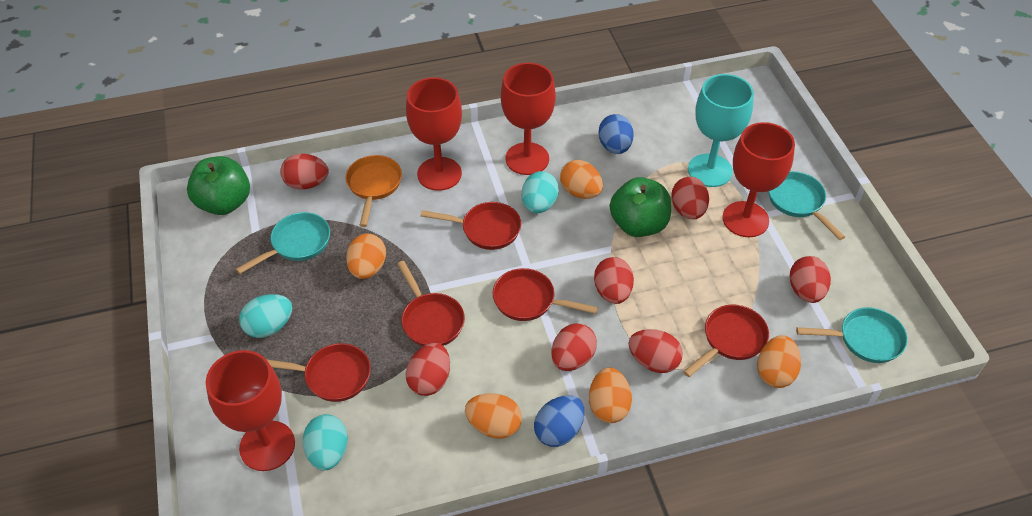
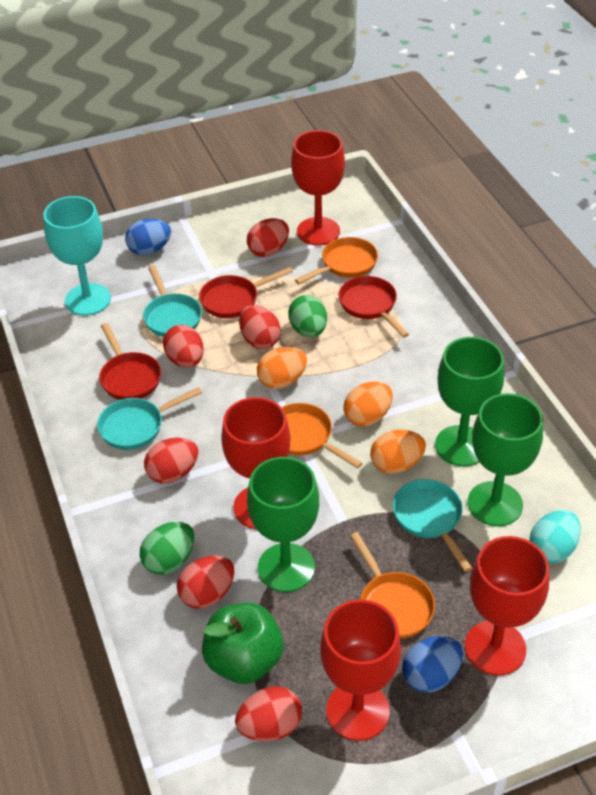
green apple: [187,156,250,215] [610,177,671,237] = 2 -> [202,603,284,684] = 1
green egg: none = 0 -> [140,522,195,575] [288,295,327,337] = 2
green goblet: none = 0 -> [247,457,319,592] [435,337,504,466] [467,393,543,526] = 3
orange egg: [346,234,386,279] [465,393,522,439] [560,160,603,199] [589,367,632,423] [757,335,801,388] = 5 -> [257,347,307,389] [343,381,393,427] [370,430,426,474] = 3
orange pan: [345,155,402,227] = 1 -> [282,403,363,469] [295,237,378,284] [350,532,435,639] = 3
red egg: [280,154,329,190] [406,343,450,396] [551,323,597,371] [594,257,634,304] [629,329,683,373] [671,177,709,219] [790,256,831,303] = 7 -> [144,438,199,484] [163,325,204,368] [177,555,234,609] [235,686,302,741] [239,305,281,349] [247,218,289,257] = 6
red pan: [266,343,371,402] [397,261,465,346] [421,202,521,250] [493,268,598,321] [683,305,769,377] = 5 -> [99,323,161,400] [199,267,293,318] [338,276,409,338] = 3
turquoise egg: [239,294,292,338] [303,414,348,470] [522,171,559,213] = 3 -> [529,510,581,563] = 1

